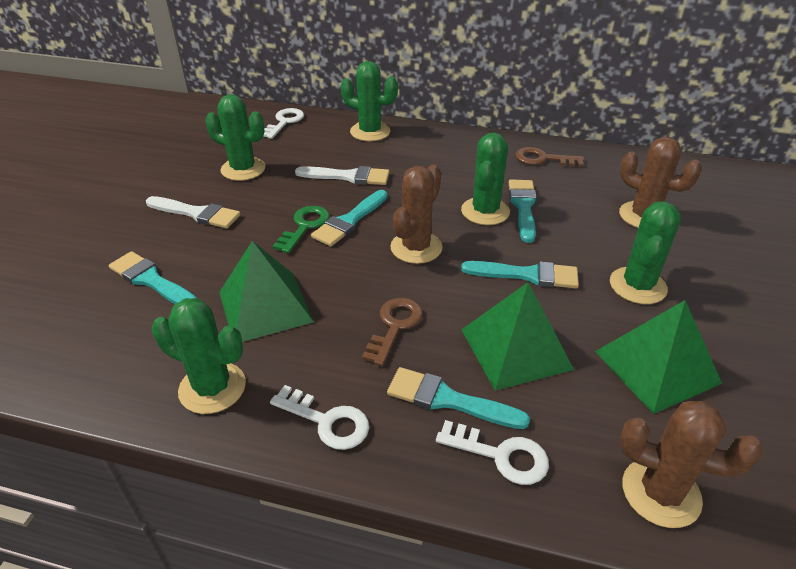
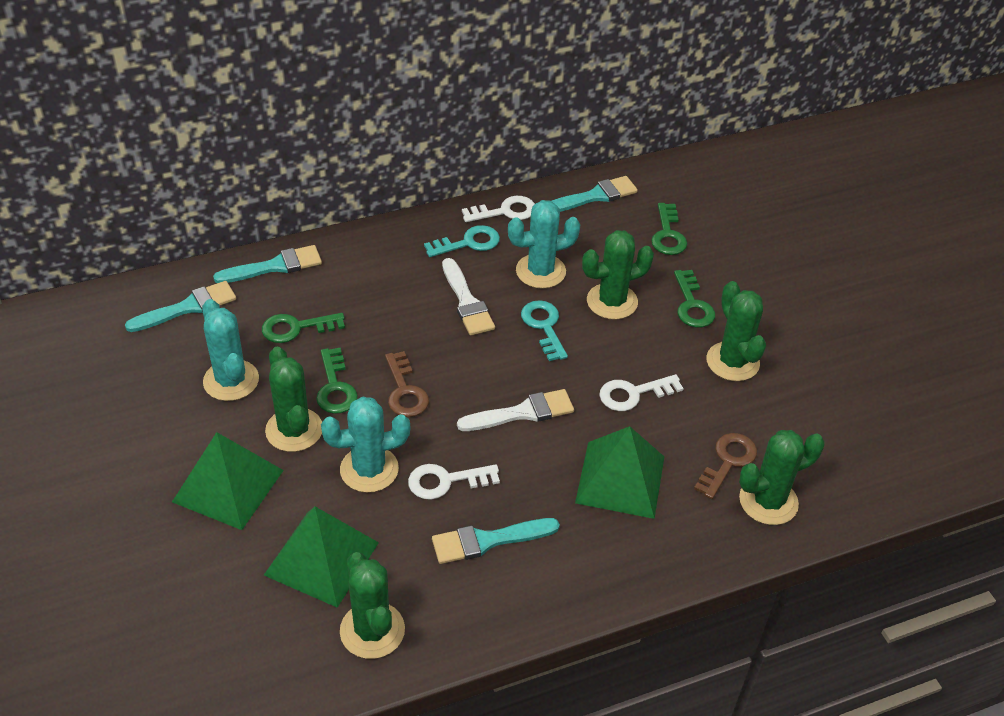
brown cactus: [390,165,443,264] [619,137,702,228] [620,401,762,528] = 3 -> none = 0
green key: [273,206,330,253] = 1 -> [262,313,345,343] [316,348,358,414] [651,203,687,255] [674,270,715,327] = 4
turquoise brush: [109,251,196,304] [311,190,388,246] [387,367,530,429] [461,261,579,288] [509,179,537,243] = 5 -> [125,281,236,332] [213,245,322,283] [432,518,560,564] [552,176,638,212] = 4
turquoise cactus: none = 0 -> [202,299,259,401] [321,397,410,493] [508,200,580,289] = 3
turquoise key: none = 0 -> [424,225,500,257] [521,300,568,361] = 2

